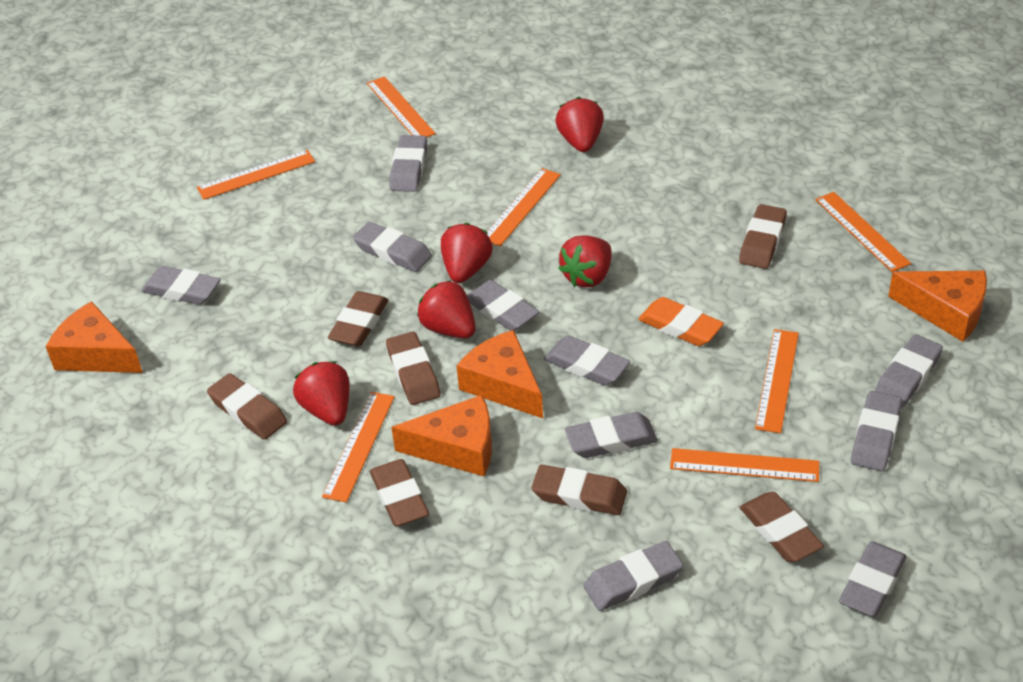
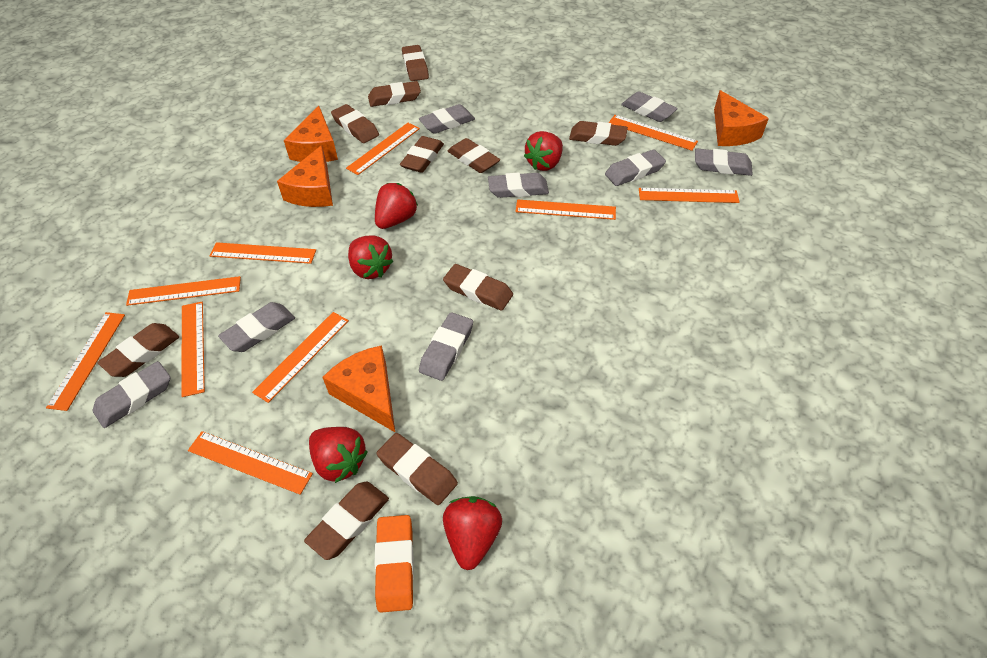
brown eraser: [207,373,287,440] [328,291,388,346] [370,459,429,526] [386,332,441,405] [531,465,627,515] [739,204,787,269] [740,492,824,562] = 7 -> [98,323,179,377] [304,481,389,560] [331,104,379,143] [368,81,421,107] [377,433,458,505] [400,136,444,173] [402,45,429,81] [443,264,513,311] [448,138,500,173] [569,121,628,146] = 10
grey eraser: [142,266,221,305] [353,222,432,272] [389,135,427,192] [467,280,539,331] [544,335,630,386] [565,412,658,458] [583,541,683,611] [839,541,907,617] [851,391,902,471] [875,334,943,407] = 10 -> [93,361,171,428] [218,302,295,352] [419,104,475,134] [419,312,473,381] [488,173,549,198] [605,150,666,186] [621,91,678,122] [695,148,753,176] = 8
orange ruler: [197,150,315,200] [322,392,395,502] [367,76,436,137] [487,168,561,246] [670,448,819,482] [755,329,799,433] [815,192,911,272] = 7 -> [46,312,125,411] [126,276,241,306] [181,302,205,397] [188,431,313,495] [209,242,316,264] [252,312,349,403] [346,123,420,175] [515,199,616,220] [609,115,698,151] [639,188,740,203] = 10

